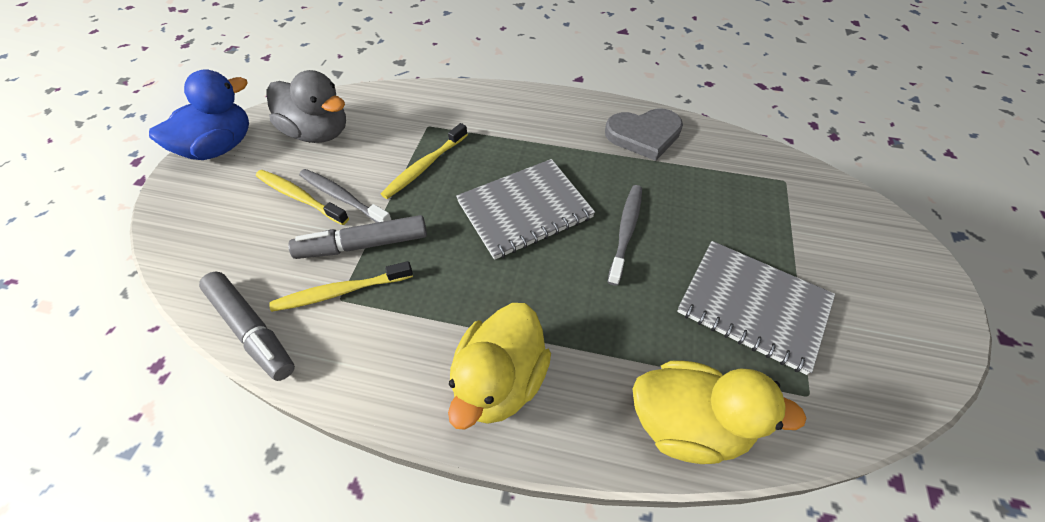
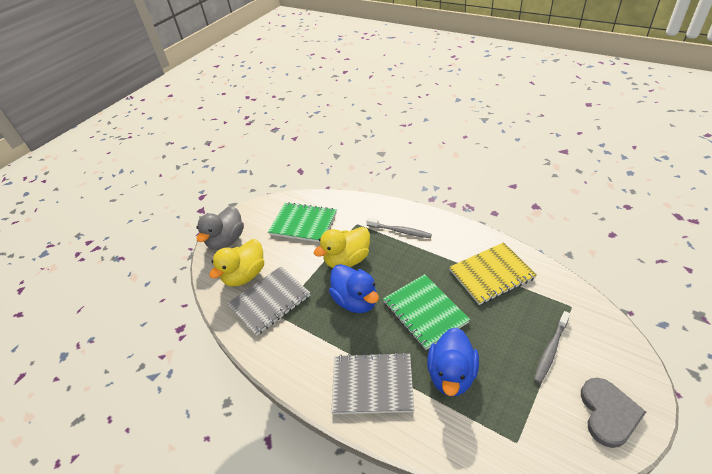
blue duck: [149,70,249,160] = 1 -> [329,264,379,313] [427,327,479,396] = 2
green notebook: none = 0 -> [268,202,337,242] [383,274,470,350] = 2
grey marker: [199,271,295,381] [288,215,427,259] = 2 -> none = 0
yellow notebook: none = 0 -> [449,242,537,305] = 1
yellow toothbrush: [256,170,349,225] [269,261,413,312] [381,123,468,199] = 3 -> none = 0

